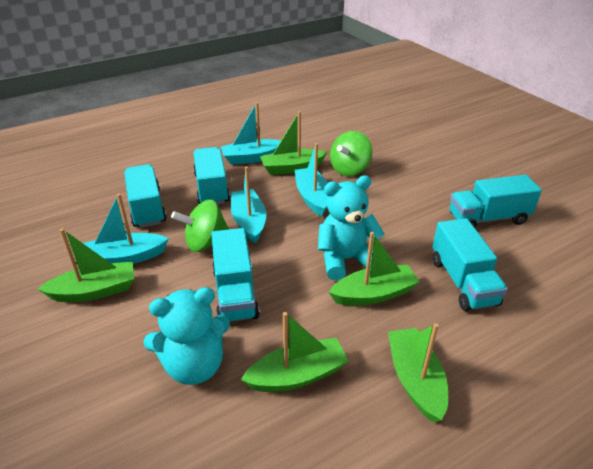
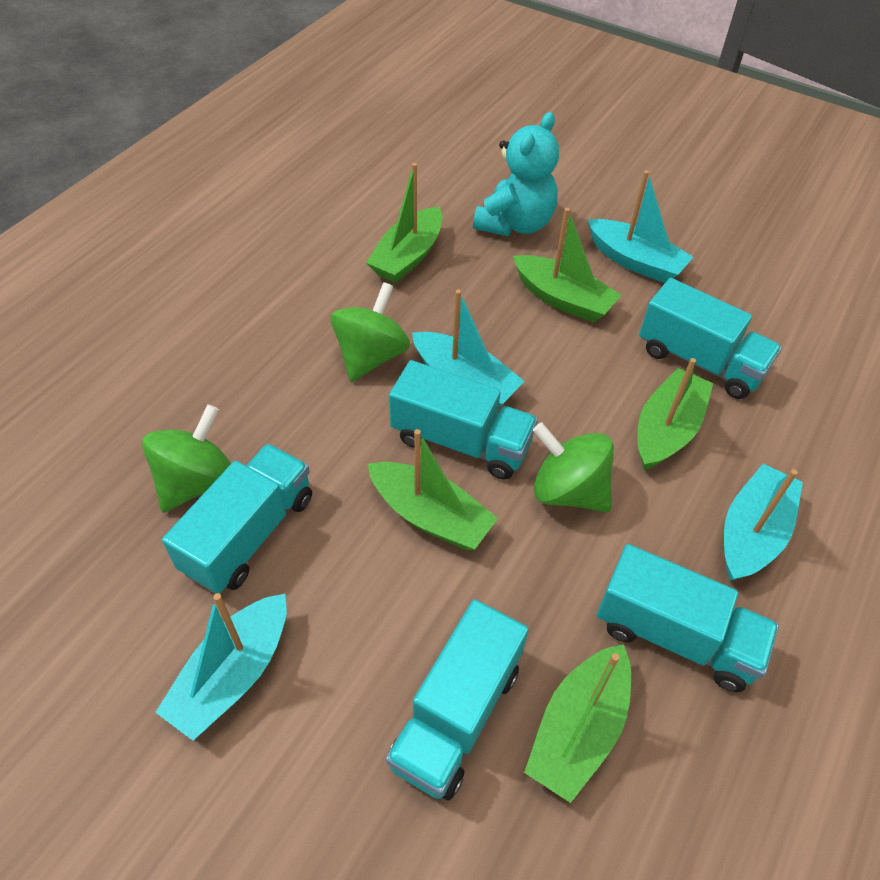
green spinning top: [171,199,229,252] [330,131,372,176] = 2 -> [142,404,231,513] [331,282,410,382] [533,422,614,513] = 3
turquoise teddy bear: [143,287,230,385] [318,175,385,280] = 2 -> [473,112,559,236] = 1

